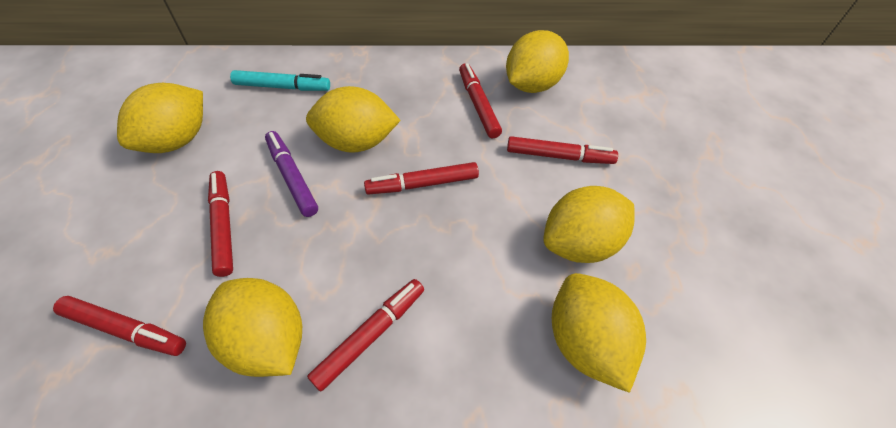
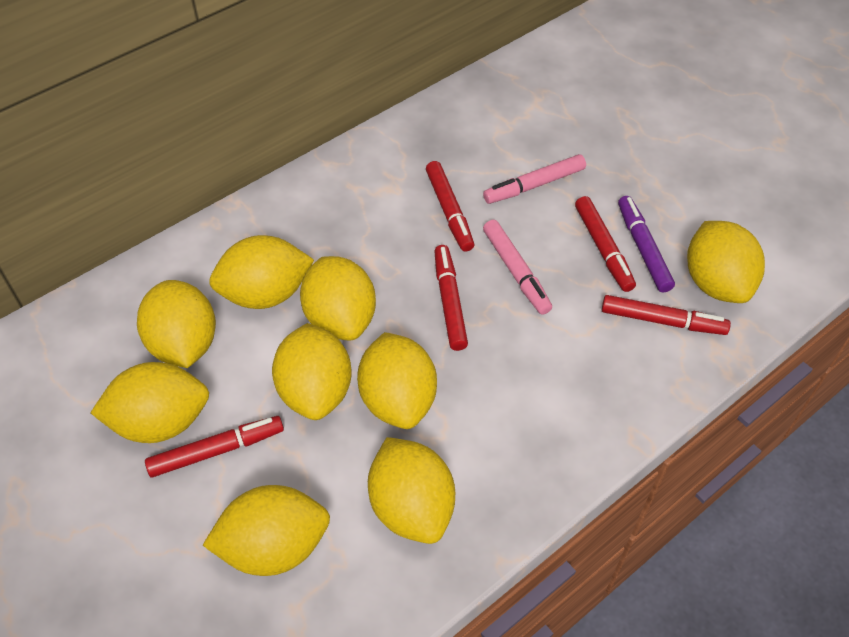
pink marker: none = 0 -> [483,154,586,204] [483,220,552,315] = 2
red marker: [53,296,186,356] [208,171,233,277] [307,279,424,392] [364,162,479,195] [459,63,502,138] [507,136,618,164] = 6 -> [145,416,284,477] [426,161,474,252] [434,245,468,351] [575,196,636,292] [602,295,731,335] = 5
turquoise marker: [230,70,330,91] = 1 -> none = 0
yellow lemon: [117,83,203,153] [203,278,302,377] [306,86,401,153] [506,30,569,93] [543,186,635,263] [552,273,646,393] = 6 -> [91,362,209,443] [137,280,216,368] [203,485,330,576] [209,235,314,309] [272,323,352,420] [300,256,376,340] [357,332,437,429] [368,437,455,544] [687,221,765,303] = 9

